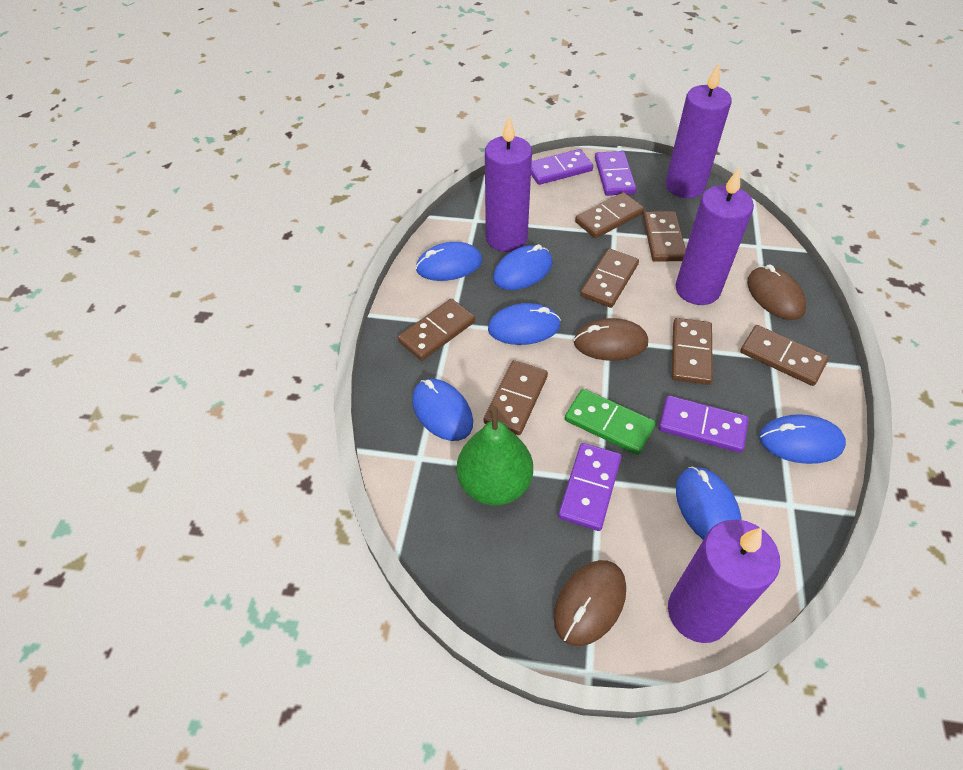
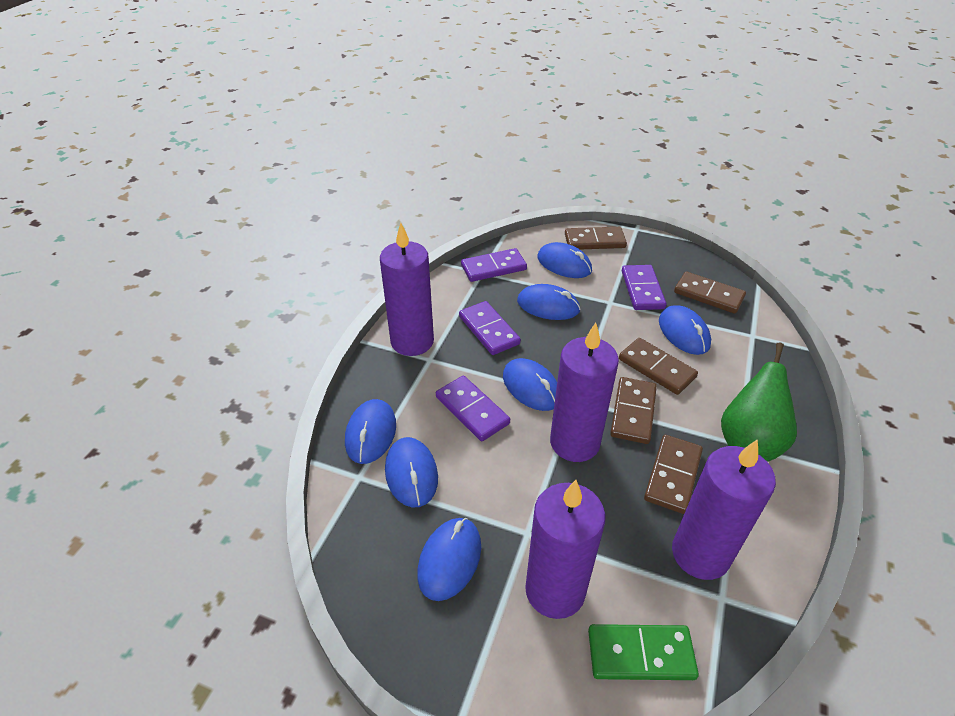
blue mouse: [412,379,473,441] [416,242,482,281] [488,303,561,345] [493,244,552,290] [676,466,742,540] [759,414,846,464] = 6 -> [345,399,396,464] [385,437,438,508] [417,518,481,601] [503,358,557,411] [517,284,580,320] [538,242,592,278] [659,305,711,355] = 7
brown domino: [398,299,475,361] [484,360,548,435] [575,192,644,238] [580,249,639,308] [643,211,686,262] [672,318,713,385] [740,325,829,386] = 7 -> [565,227,627,249] [610,377,657,444] [619,338,698,395] [644,435,703,514] [674,272,746,314] = 5
brown mouse: [554,560,626,646] [574,318,648,361] [747,264,806,320] = 3 -> none = 0

